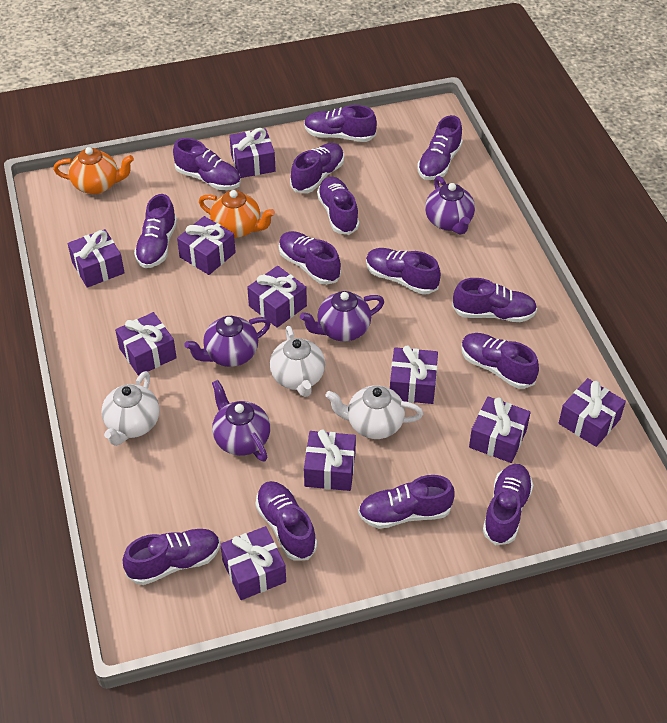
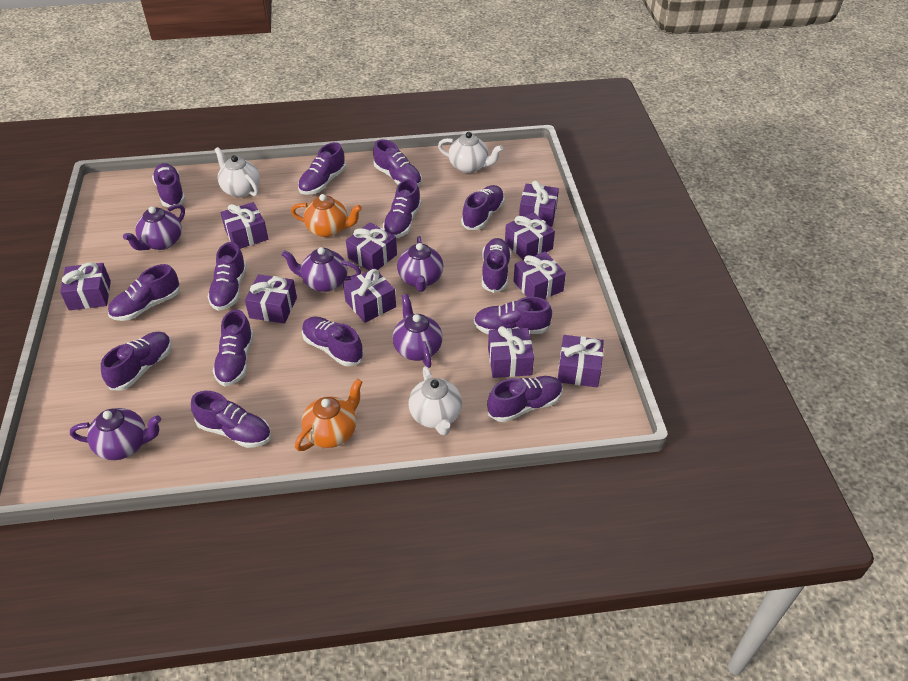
purple teapot: [184,316,271,367] [212,380,270,462] [300,291,384,341] [425,176,475,234] = 4 -> [70,408,161,460] [123,204,185,251] [282,247,361,292] [392,294,443,368] [397,236,443,292] = 5

